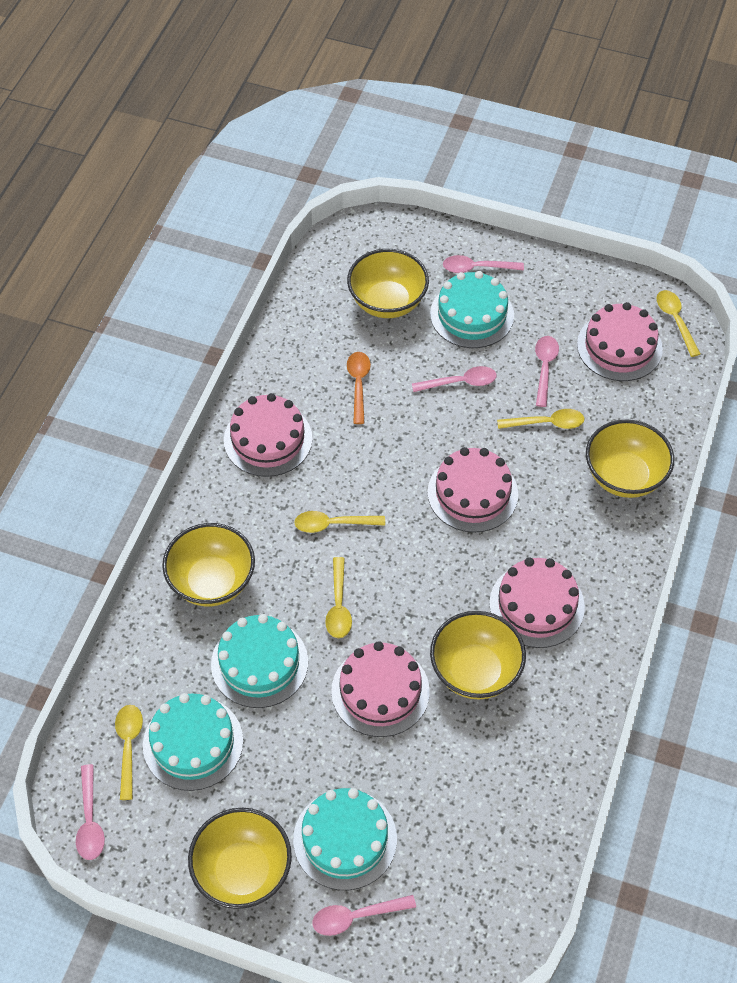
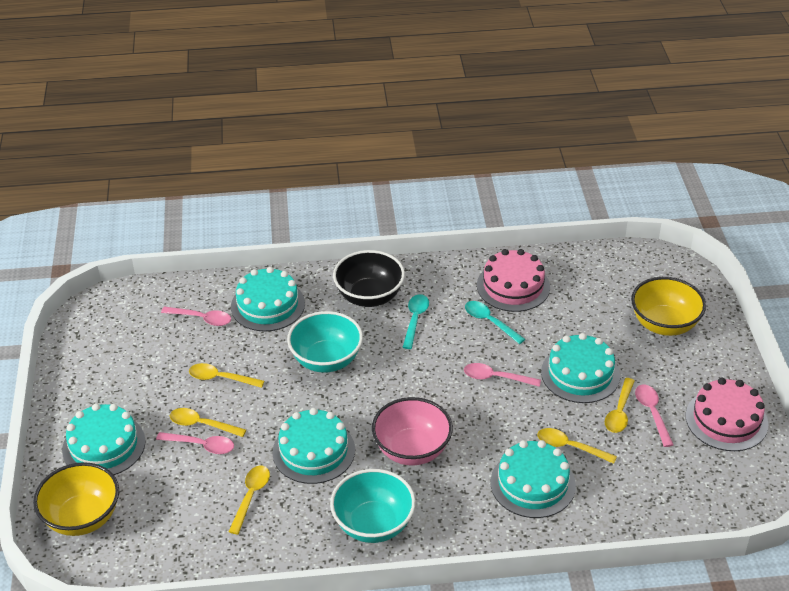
black bowl: none = 0 -> [333,250,405,307] = 1
orange spoon: [347,352,371,424] = 1 -> none = 0
pink bowl: none = 0 -> [372,397,453,465] = 1
pink cake: [224,393,312,477] [331,641,430,737] [428,447,518,533] [489,557,585,648] [577,302,663,381] = 5 -> [477,249,550,312] [685,378,768,451] = 2
pink spoon: [76,764,105,860] [312,895,416,936] [412,366,497,392] [443,255,524,273] [535,336,559,407] = 5 -> [156,432,234,454] [161,307,231,326] [464,363,541,387] [635,385,673,447] = 4
turquoise bowl: none = 0 -> [287,311,363,373] [330,469,416,543] = 2
turquoise cake: [143,693,243,791] [211,614,308,708] [293,788,397,890] [430,271,514,348] = 4 -> [62,403,146,475] [231,267,305,332] [272,408,355,484] [491,440,576,518] [541,333,620,403] = 5
turquoise spoon: none = 0 -> [403,294,429,349] [465,301,525,344] = 2
yellow bowl: [162,523,255,606] [188,808,292,909] [347,249,429,318] [430,611,526,699] [586,419,674,498] = 5 -> [33,462,119,536] [631,277,706,336] = 2

